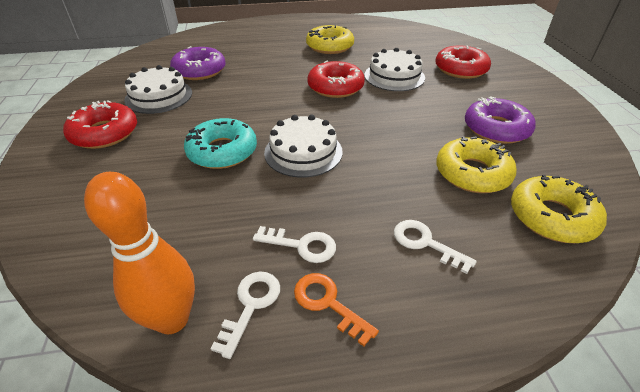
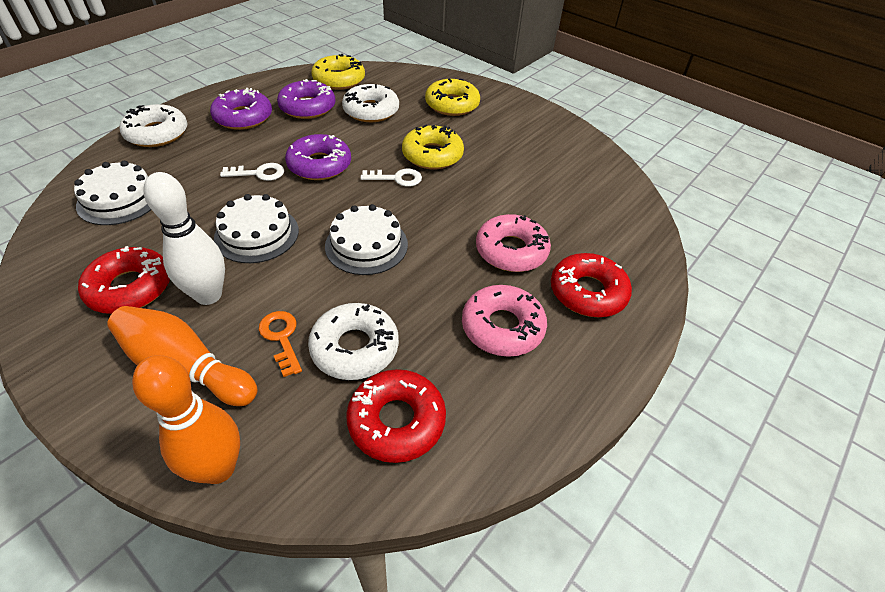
orange bowling pin: [84,172,195,334] = 1 -> [107,306,257,406] [132,355,240,484] = 2
pink donut: none = 0 -> [462,285,547,357] [476,214,551,272] = 2
purple donut: [170,46,226,80] [465,96,536,144] = 2 -> [210,88,272,130] [277,79,335,119] [285,134,351,180] = 3
turquoise donut: [184,118,257,169] = 1 -> none = 0
white bowling pin: none = 0 -> [144,172,225,305] = 1
white donut: none = 0 -> [120,104,188,147] [308,303,399,380] [342,84,399,122] = 3
white key: [210,272,280,359] [253,226,336,263] [394,220,477,274] = 3 -> [220,163,284,181] [361,169,422,187] = 2

